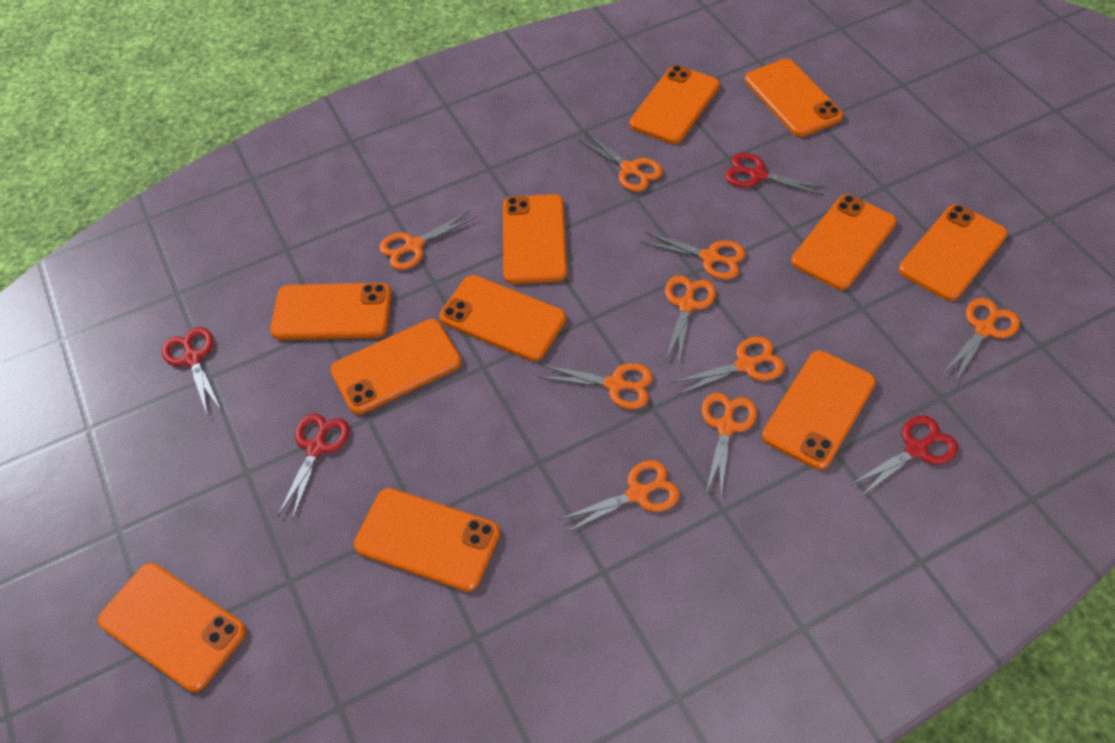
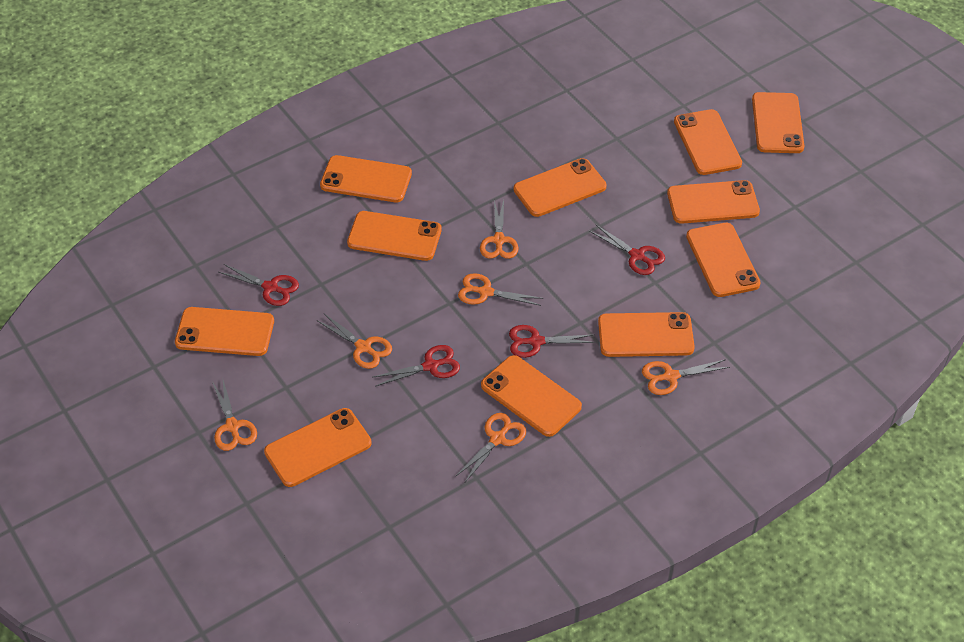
orange scissors: [379,210,477,270] [538,363,653,409] [559,460,680,533] [578,133,663,192] [640,232,746,280] [665,275,716,362] [672,336,785,395] [702,392,757,494] [942,298,1020,382] = 9 -> [213,380,257,451] [318,314,392,369] [455,413,526,482] [458,273,543,306] [480,200,519,259] [642,359,730,395] = 6

